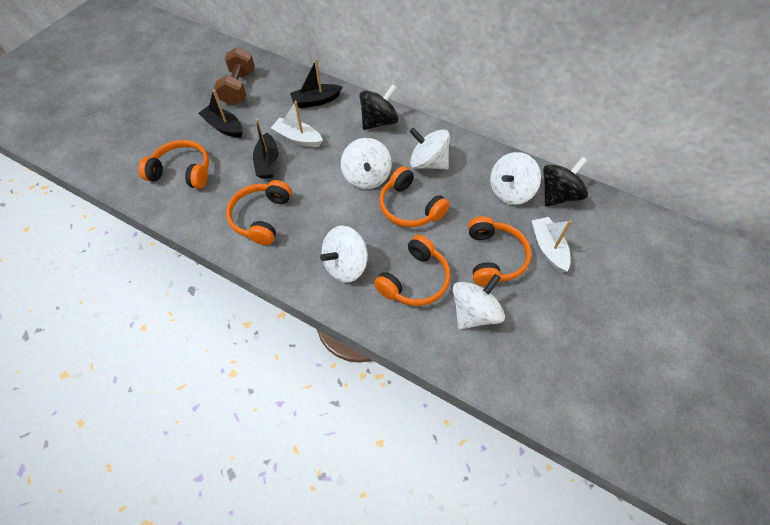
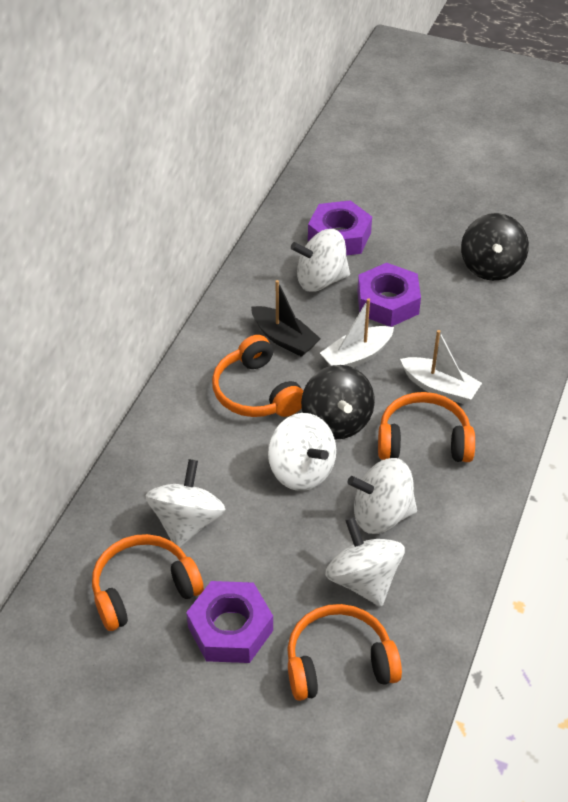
black boat: [198,90,242,138] [253,119,279,179] [290,59,342,108] = 3 -> [251,280,321,357] = 1
brown dumbbell: [214,47,255,106] = 1 -> none = 0
orange headphones: [138,140,209,189] [226,180,292,245] [374,235,450,306] [379,166,450,227] [468,216,531,286] = 5 -> [92,534,204,631] [212,335,303,417] [287,604,402,701] [378,392,475,462] = 4
purple nut: none = 0 -> [186,581,273,663] [308,200,372,255] [357,263,421,327] = 3

